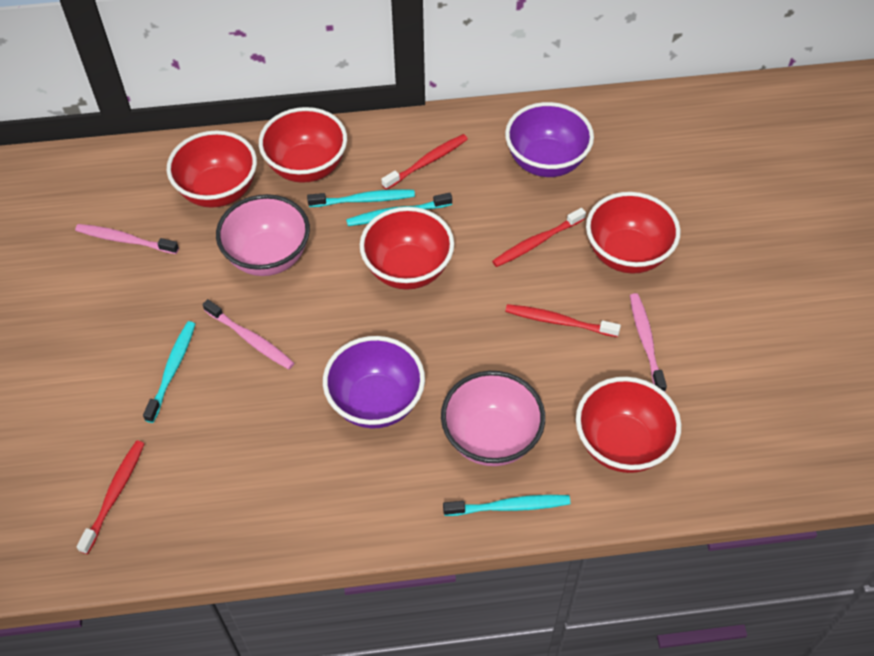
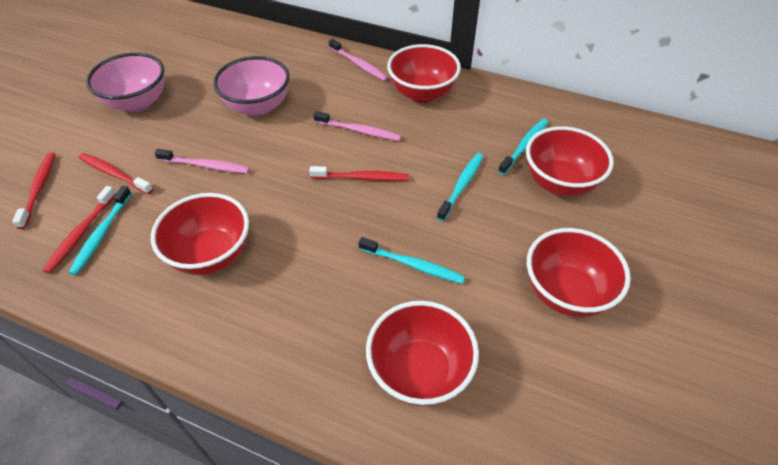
purple bowl: [323,336,425,429] [505,102,594,177] = 2 -> none = 0

